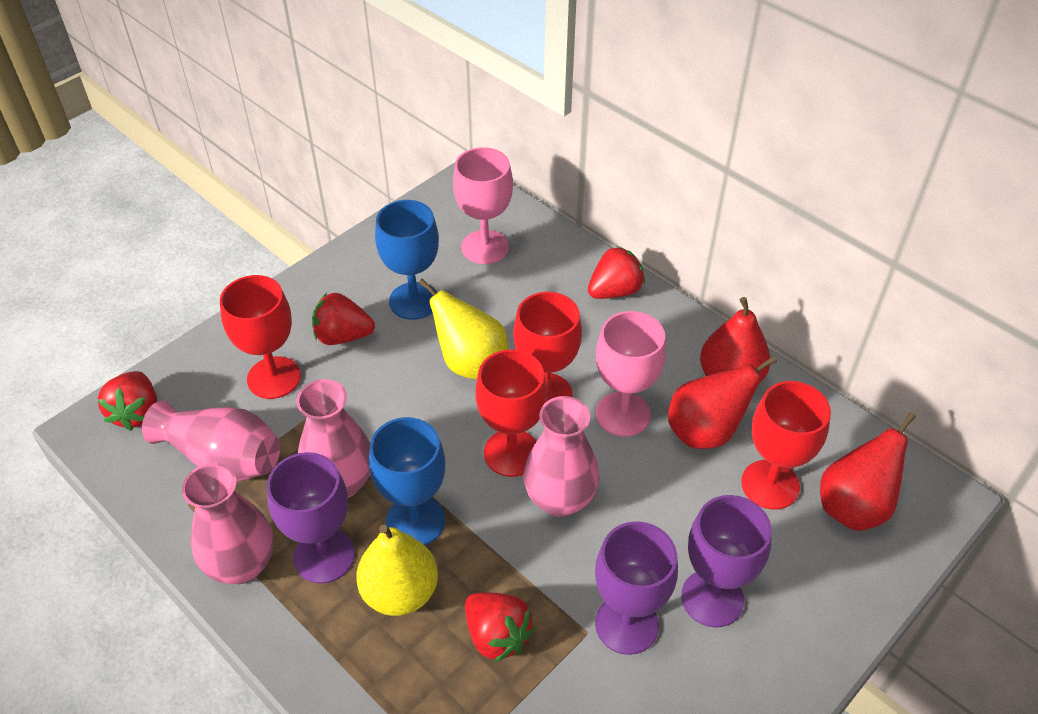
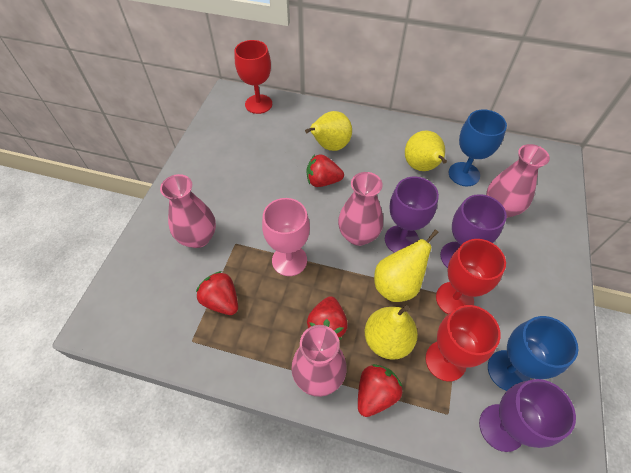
pink goblet: [453,147,513,264] [596,311,666,437] = 2 -> [262,198,310,276] = 1
red goblet: [220,275,301,399] [476,349,547,477] [513,292,582,401] [741,381,831,510] = 4 -> [235,40,272,114] [426,305,501,382] [436,239,506,314] = 3
red pear: [668,356,777,449] [700,297,770,381] [820,412,916,531] = 3 -> none = 0
yellow pear: [356,525,438,616] [418,278,508,379] = 2 -> [305,111,352,151] [365,305,418,360] [374,230,439,302] [405,130,447,171] = 4

